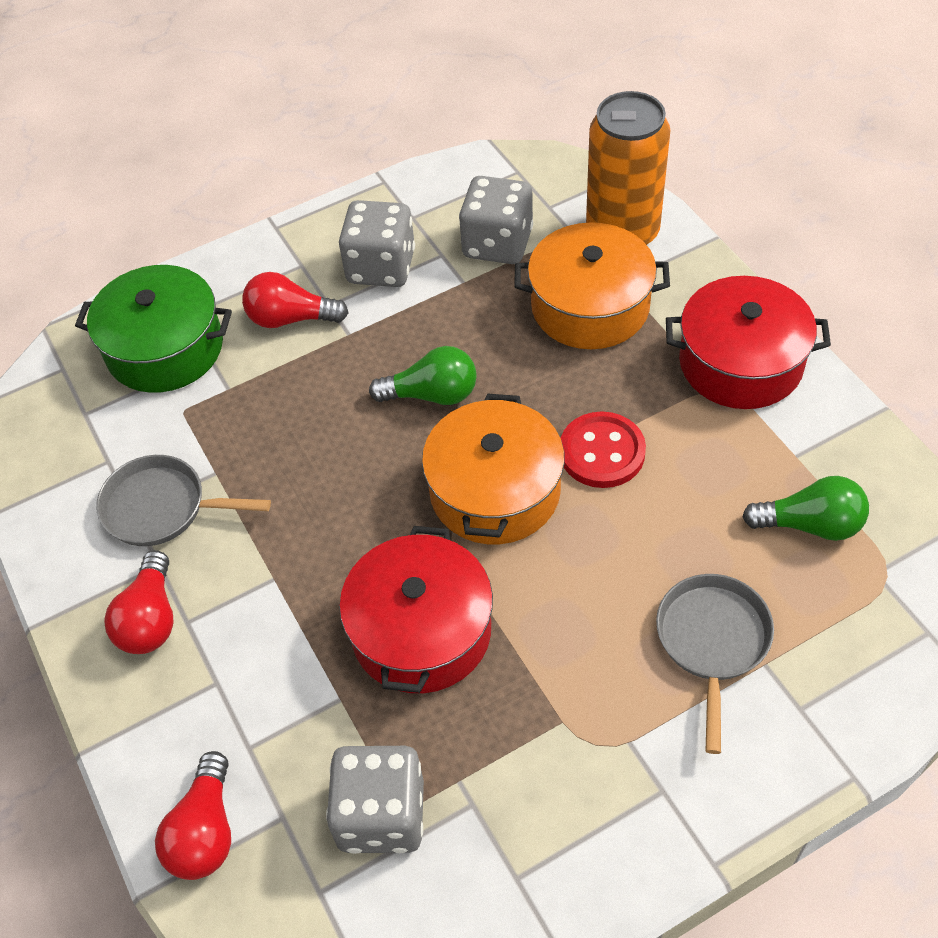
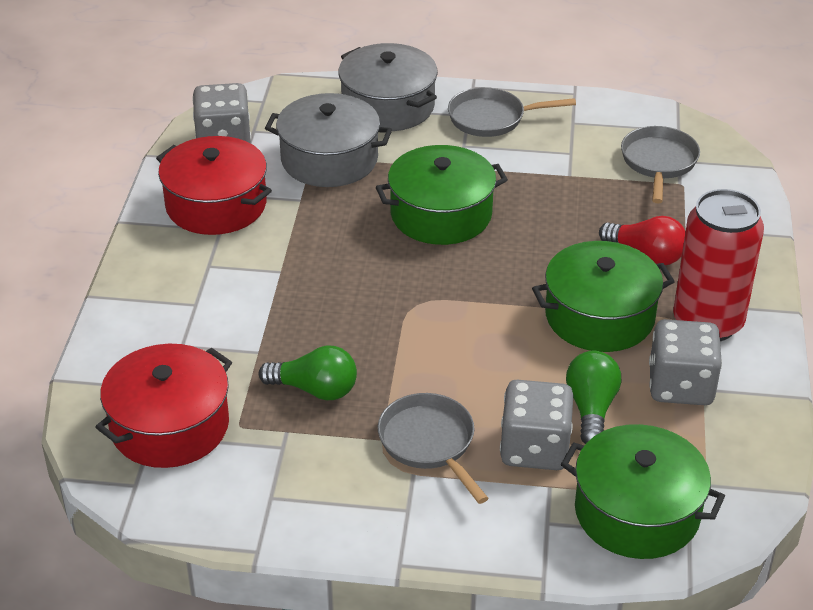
green pot: [75,265,232,393] = 1 -> [376,145,508,245] [532,241,675,352] [561,424,725,559] = 3
grey pan: [96,455,271,546] [656,574,774,754] = 2 -> [378,393,489,504] [448,87,576,137] [621,126,700,203] = 3
grey pot: none = 0 -> [265,93,392,187] [338,43,438,131] = 2
orange can: [586,91,671,245] = 1 -> none = 0
orange pot: [422,393,565,544] [514,222,670,349] = 2 -> none = 0
red button: [561,411,646,488] = 1 -> none = 0
red can: none = 0 -> [673,189,764,341] = 1
red light bulb: [104,550,174,654] [155,751,231,880] [242,272,349,328] = 3 -> [599,216,686,265] = 1

